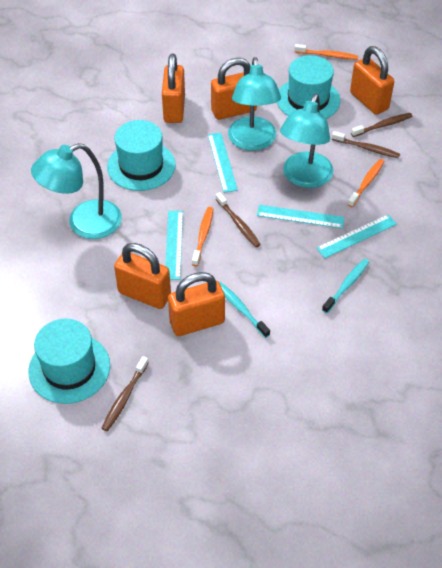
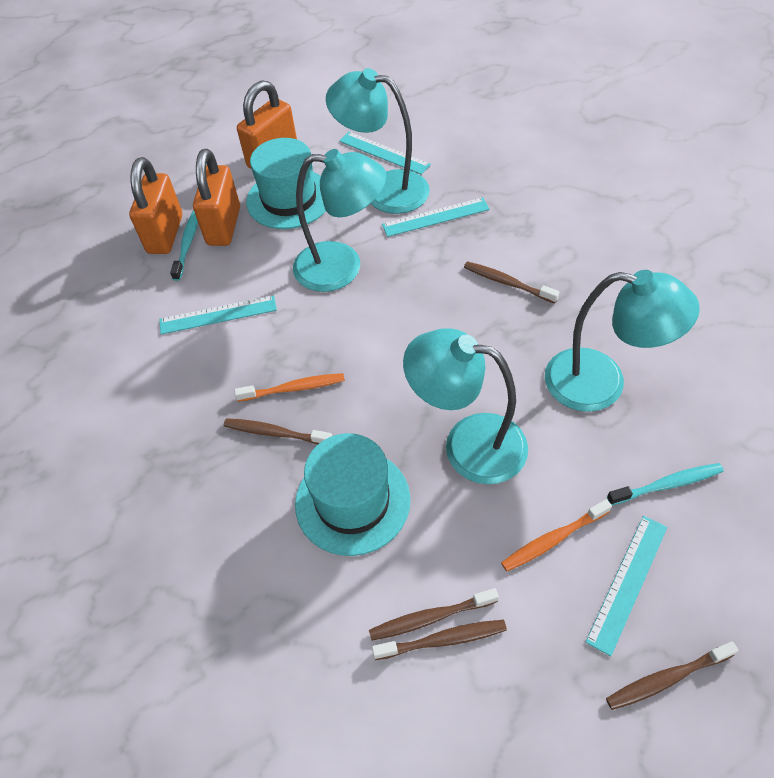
brown toothbrush: [102,356,149,431] [216,192,261,247] [332,131,400,158] [351,113,413,137] = 4 -> [224,418,332,445] [369,588,499,641] [372,620,507,660] [464,261,559,304] [606,641,739,710] = 5
orange padlock: [114,243,171,309] [162,53,185,123] [168,272,225,336] [211,58,257,120] [350,46,394,115] = 5 -> [129,157,182,254] [193,149,240,246] [237,80,297,169] = 3
orange toothbrush: [192,207,214,266] [294,44,358,60] [347,159,385,207] = 3 -> [234,373,345,402] [501,499,612,571] = 2
turquoise hat: [28,319,110,404] [107,120,176,191] [277,55,341,119] = 3 -> [246,138,326,229] [295,433,410,556] = 2
turquoise lamp: [31,143,122,239] [228,57,281,151] [280,94,334,188] = 3 -> [293,149,386,292] [326,68,430,214] [403,328,528,484] [545,270,700,412] = 4

